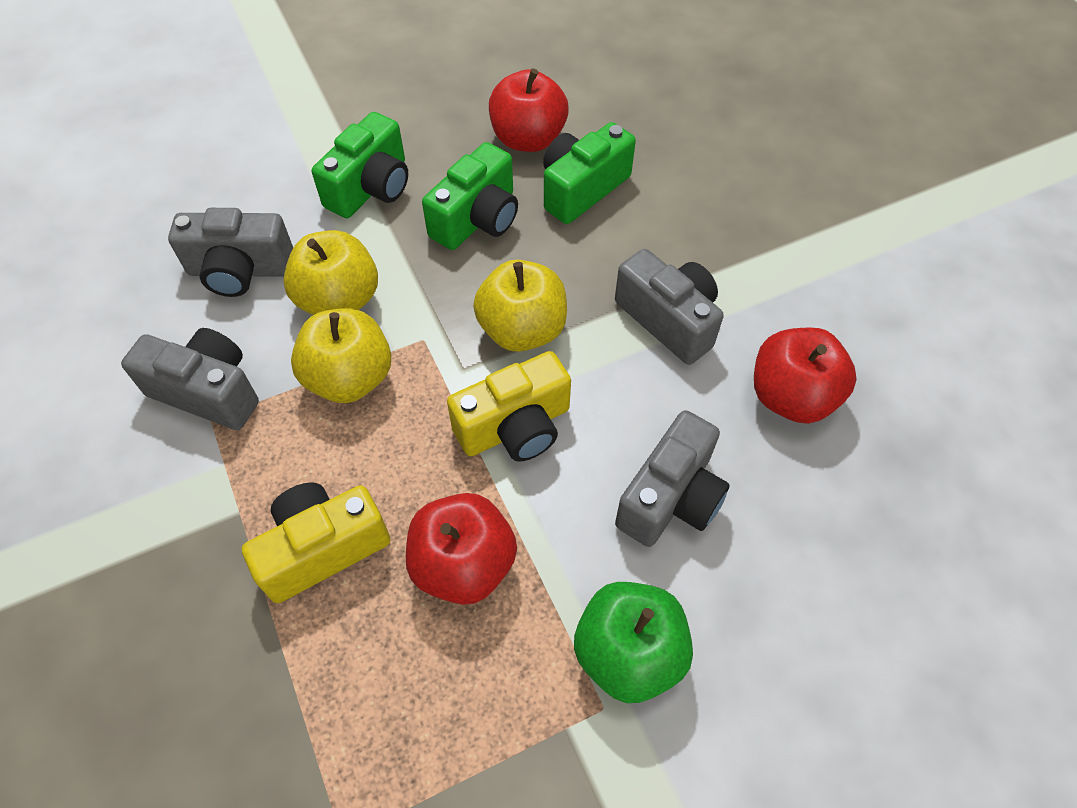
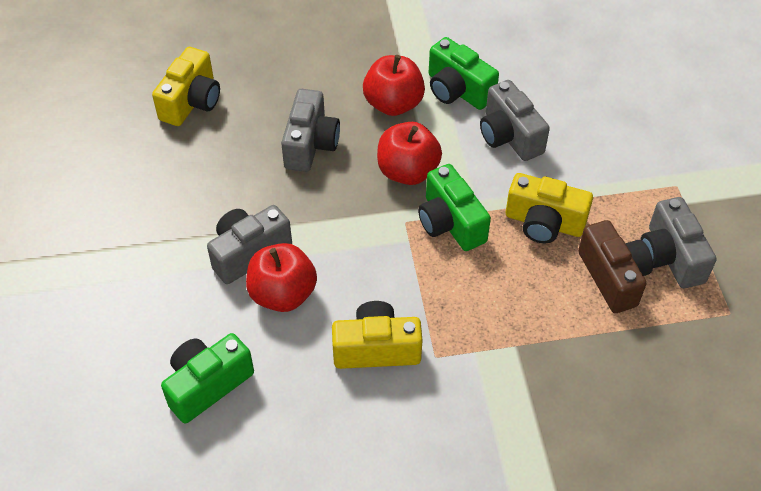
brown camera: none = 0 -> [578,220,653,313] = 1
green apple: [574,582,693,703] = 1 -> none = 0
yellow apple: [283,230,378,315] [291,308,391,403] [473,260,567,352] = 3 -> none = 0
yellow camera: [242,482,390,603] [447,351,571,462] = 2 -> [152,47,220,126] [332,301,422,369] [506,173,593,243] = 3

